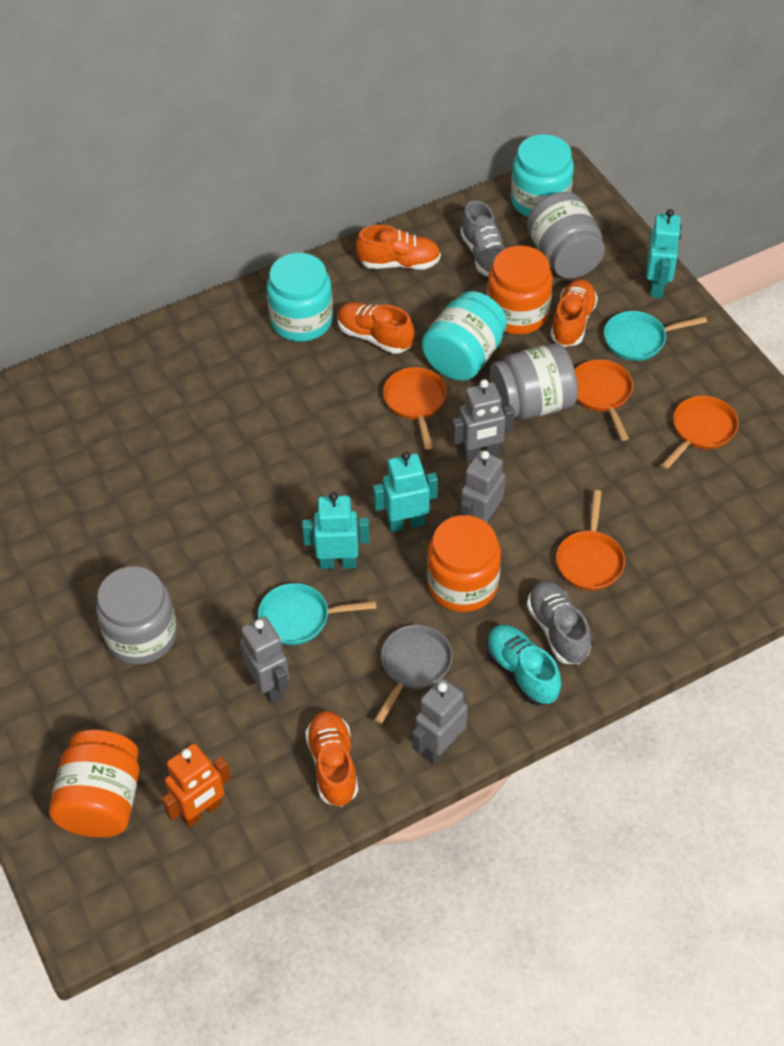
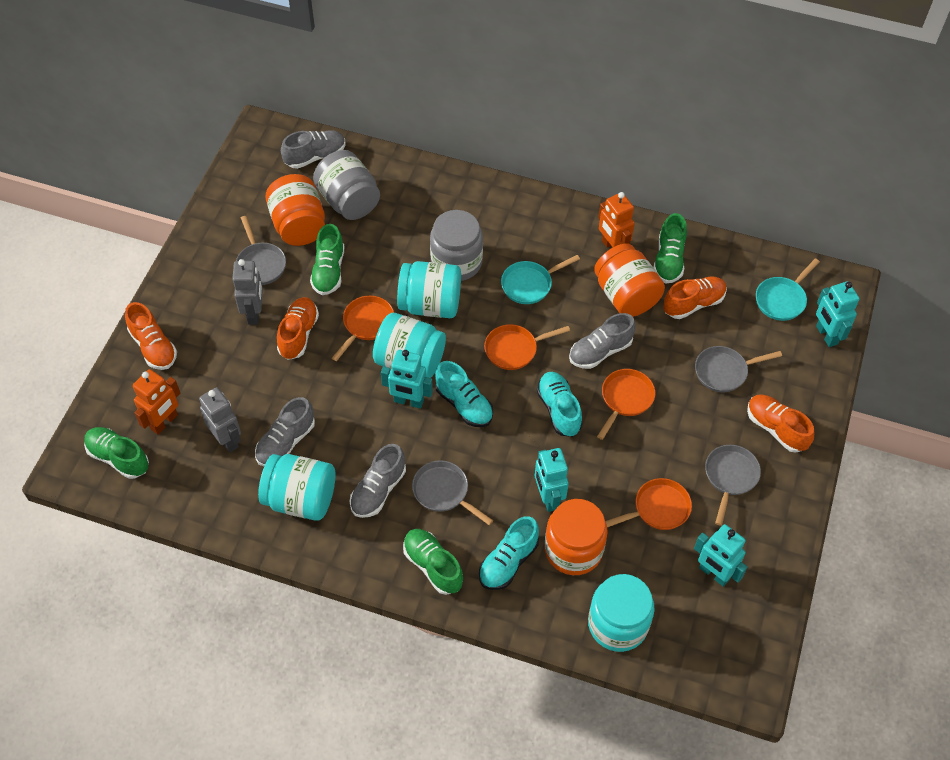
green shoe: none = 0 -> [84,427,149,479] [310,224,344,295] [403,529,463,595] [653,213,687,283] = 4
grey jar: [96,566,177,664] [490,343,578,419] [527,192,605,279] = 3 -> [313,150,380,220] [430,210,483,281] = 2
grey pan: [374,625,452,724] = 1 -> [236,216,286,285] [412,460,494,525] [695,346,782,392] [705,445,761,526] = 4
grey robot: [240,616,289,704] [412,678,468,764] [452,379,515,462] [460,451,505,523] = 4 -> [199,387,241,453] [232,259,263,325] = 2
grey shoe: [460,200,506,277] [527,581,591,664] = 2 -> [255,397,315,466] [281,130,345,169] [350,444,406,518] [569,313,636,369] = 4
orange robot: [162,743,231,827] = 1 -> [133,369,180,435] [598,192,635,248] = 2
turquoise jar: [267,253,333,342] [422,291,507,381] [511,134,574,217] = 3 -> [258,454,335,521] [373,313,446,378] [397,261,461,318] [588,574,655,652] = 4
turquoise robot: [302,492,370,569] [373,452,438,532] [646,209,681,298] = 3 -> [381,350,433,409] [535,448,569,512] [694,524,748,587] [816,281,860,347] = 4
turquoise shoe: [486,625,561,706] = 1 -> [435,361,493,427] [479,516,539,590] [537,372,582,437] = 3

